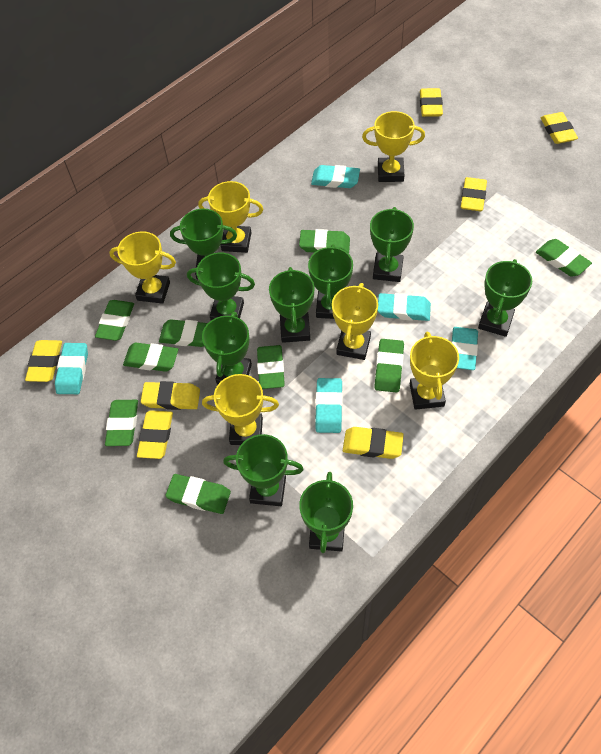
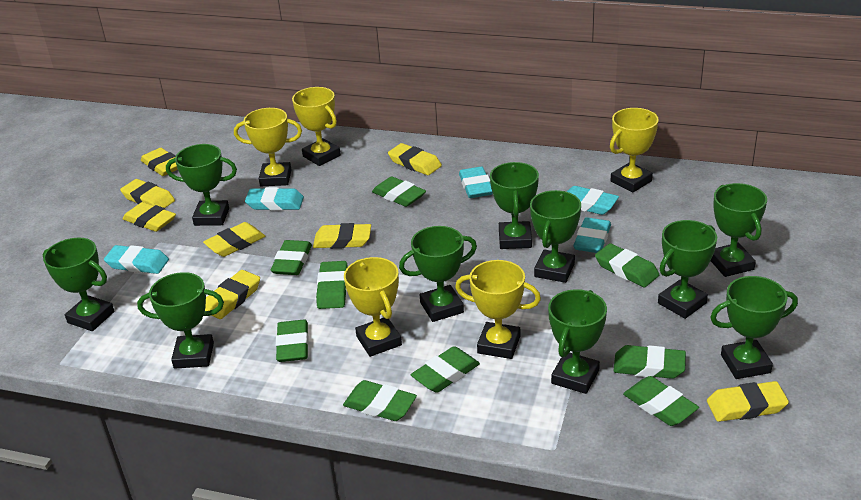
green trophy: [170,209,237,280] [187,252,255,320] [202,312,252,385] [223,434,304,506] [269,267,314,343] [299,472,353,553] [308,244,353,319] [370,207,414,282] [478,259,532,337] = 9 -> [43,238,115,331] [137,272,224,369] [166,144,237,226] [399,226,477,322] [490,162,539,249] [530,190,581,283] [548,289,607,394] [658,220,717,319] [710,276,798,379] [711,183,767,277] = 10
yellow eraser: [25,340,62,382] [137,410,173,459] [141,381,200,410] [343,427,404,459] [420,88,443,117] [461,177,487,211] [541,112,578,144] = 7 -> [120,179,175,208] [123,202,176,232] [141,148,178,176] [203,222,265,257] [205,270,260,319] [313,223,371,249] [388,143,442,175] [707,381,789,422] = 8
yellow trophy: [109,231,176,304] [198,181,263,253] [202,374,279,445] [332,283,378,360] [362,111,425,182] [410,332,459,410] = 6 -> [234,108,302,186] [292,87,341,166] [344,257,402,357] [455,260,541,359] [610,108,659,193] = 5

